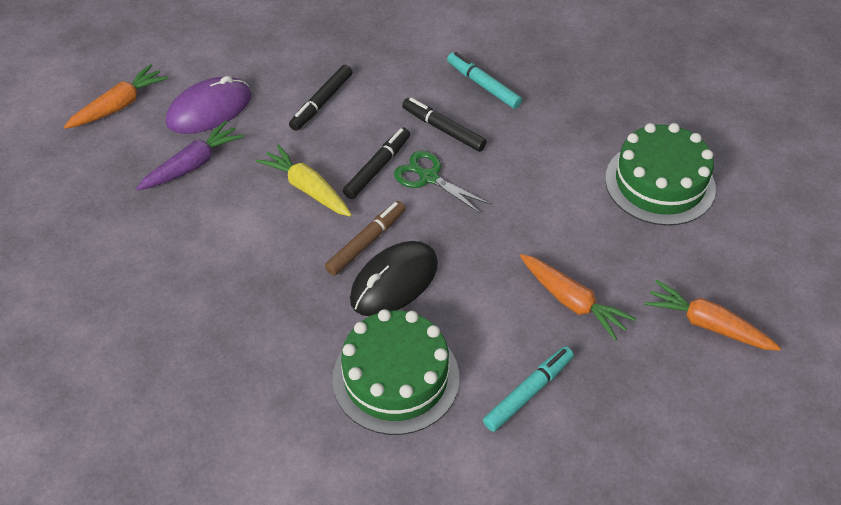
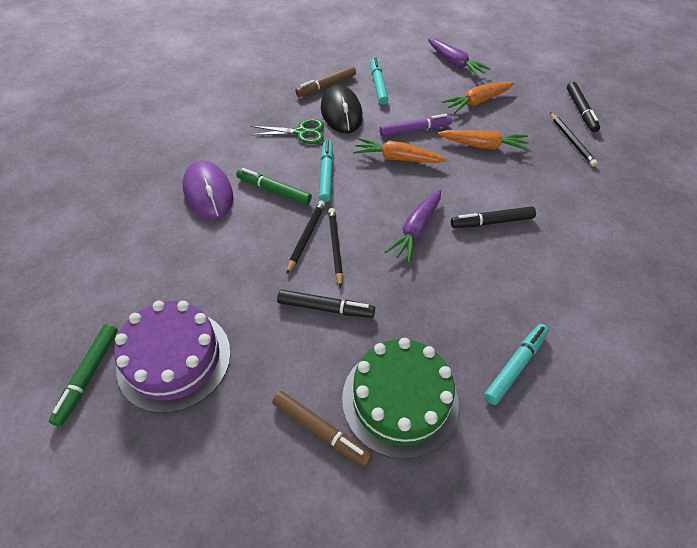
black pencil: none = 0 -> [287,200,325,274] [328,208,343,288] [550,112,598,167] = 3
brown marker: [325,201,406,276] = 1 -> [272,391,372,467] [296,66,356,97] = 2
green cake: [332,309,459,435] [605,123,716,226] = 2 -> [342,338,459,459] = 1
green marker: none = 0 -> [49,324,118,426] [236,168,312,205] = 2
purple cake: none = 0 -> [114,301,231,413] = 1
purple carrot: [136,120,244,191] = 1 -> [385,190,441,263] [428,39,491,77] = 2
purple marker: none = 0 -> [380,114,452,137] = 1
turquoise marker: [447,52,522,109] [483,346,574,432] = 2 -> [319,140,333,202] [371,57,389,105] [484,324,549,405] = 3
yellow carrot: [256,144,352,217] = 1 -> none = 0

